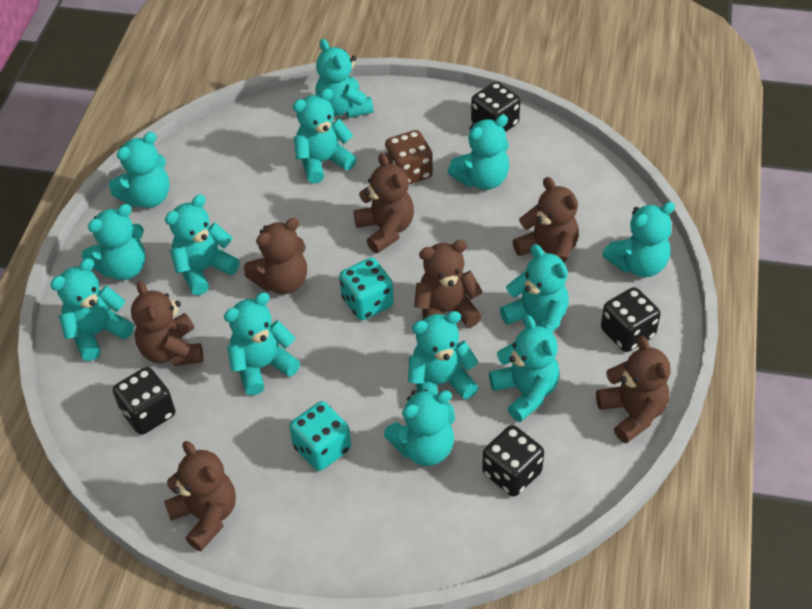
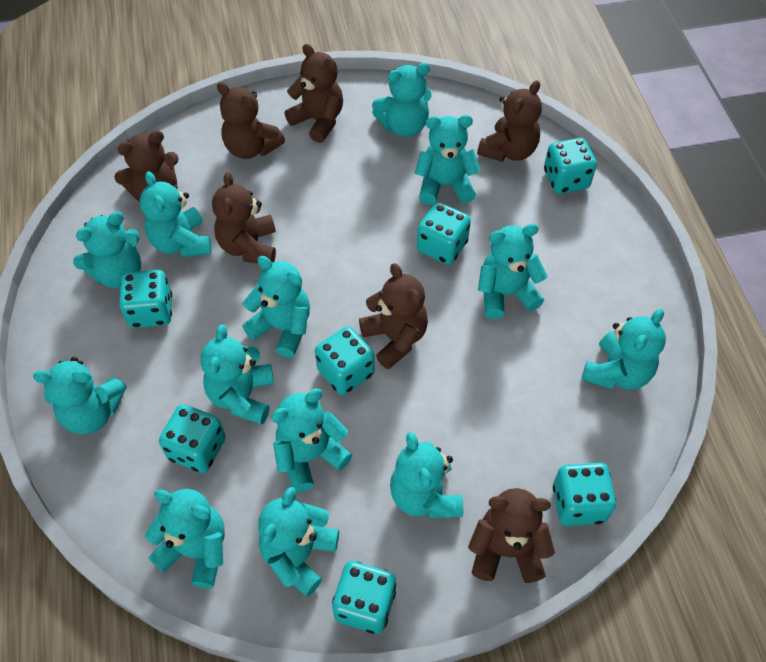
black dice: [113,367,176,435] [471,82,520,132] [482,425,544,496] [601,287,661,352] = 4 -> none = 0
brown dice: [385,130,433,184] = 1 -> none = 0
turquoise dice: [289,401,351,471] [339,258,394,320] = 2 -> [119,270,172,328] [159,404,226,473] [315,326,375,395] [332,561,396,634] [417,202,471,265] [544,138,597,194] [553,463,616,526] = 7

